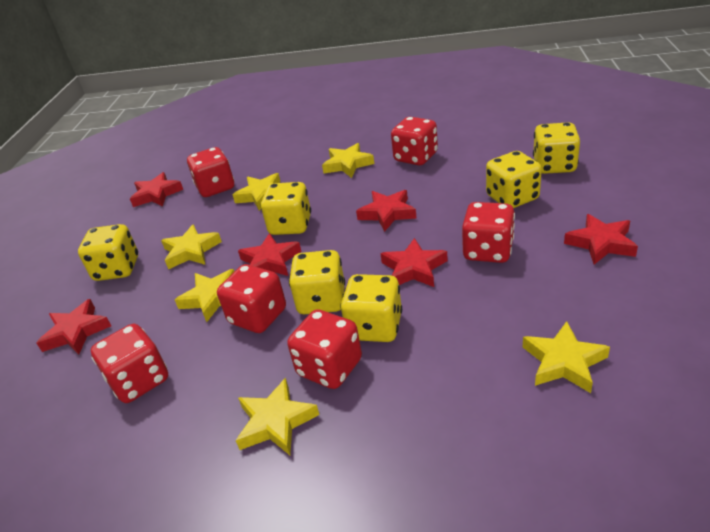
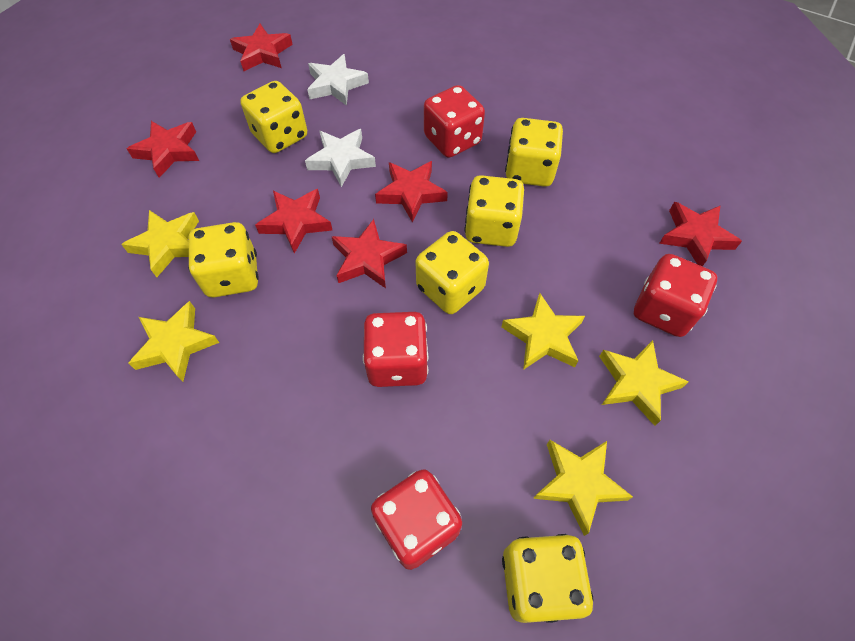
red dice: [91,324,168,403] [187,147,234,197] [217,264,286,333] [287,309,362,389] [391,117,438,165] [462,202,515,263] = 6 -> [363,312,428,387] [371,469,462,570] [424,85,485,158] [634,254,717,337] = 4
white star: none = 0 -> [305,129,376,187] [307,54,369,106] = 2
yellow star: [161,224,222,269] [175,269,234,322] [233,173,281,211] [236,378,319,455] [322,143,374,178] [523,321,610,393] = 6 -> [121,210,199,277] [128,301,219,382] [501,293,585,370] [533,440,633,536] [599,340,689,426] = 5

